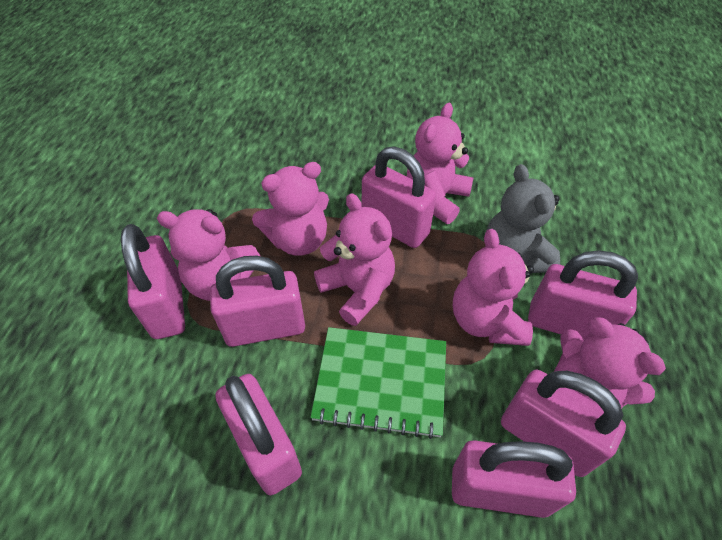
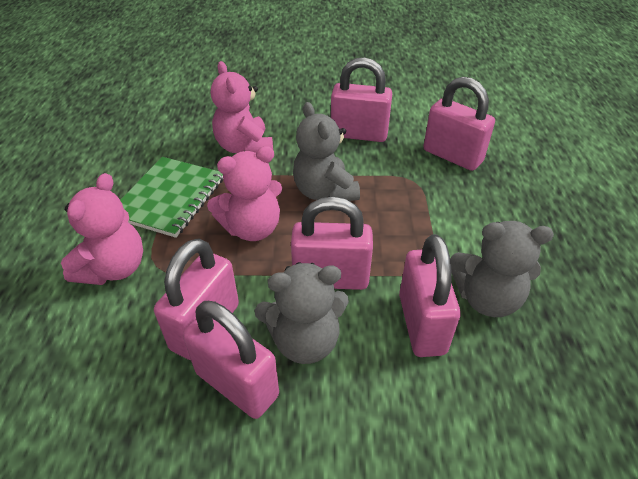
grey teddy bear: [486,164,560,273] = 1 -> [255,262,349,364] [293,102,360,201] [450,221,554,317] = 3
pink padlock: [121,224,185,339] [210,256,305,347] [215,374,302,495] [362,146,436,248] [452,440,576,518] [501,370,626,477] [528,250,638,339] = 7 -> [154,238,239,360] [183,301,279,419] [291,197,373,290] [331,57,392,142] [399,234,461,357] [424,77,495,171] = 6
pink teddy bear: [157,209,260,301] [252,162,329,256] [314,193,395,326] [407,103,473,224] [453,229,534,346] [554,317,666,409] = 6 -> [61,173,143,285] [207,146,282,241] [211,61,273,153] = 3

